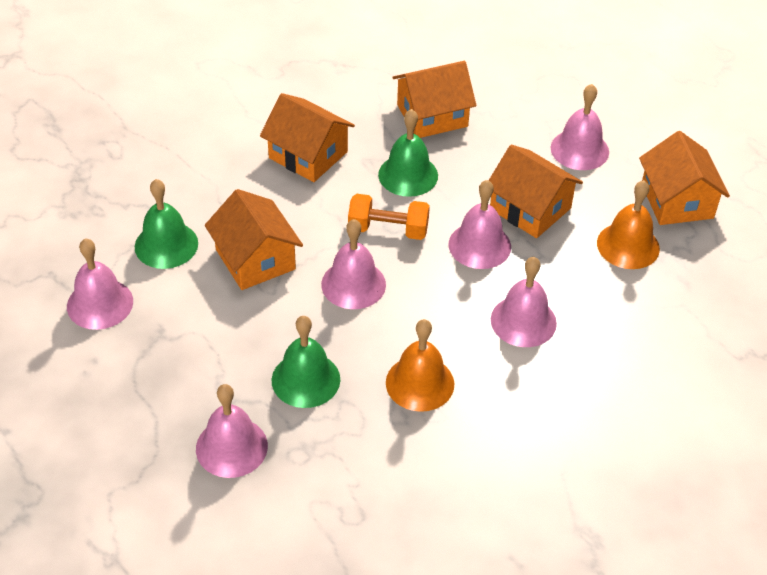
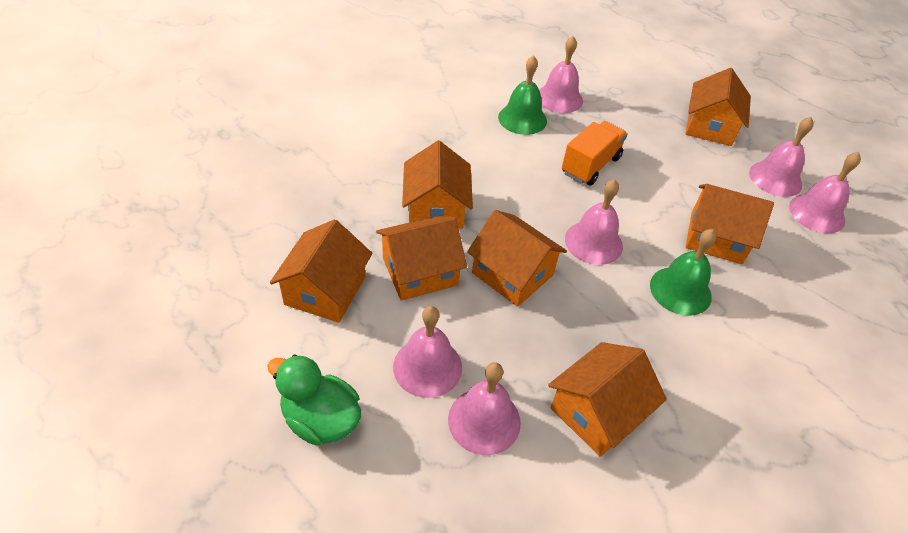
green bell: [135,179,198,269] [272,316,340,408] [378,109,438,197] = 3 -> [498,55,547,135] [650,229,716,316] = 2
green duck: none = 0 -> [267,354,361,446] = 1
orange bell: [386,319,454,412] [597,180,660,269] = 2 -> none = 0
orange dumbbell: [348,194,430,240] = 1 -> none = 0
orange house: [205,189,303,290] [260,93,355,182] [392,61,476,138] [488,145,583,238] [639,131,730,225] = 5 -> [270,219,373,323] [376,215,467,301] [402,141,473,229] [467,210,567,307] [548,342,667,457] [685,68,751,146] [686,184,774,264] = 7
orange truck: none = 0 -> [562,121,628,186] = 1

